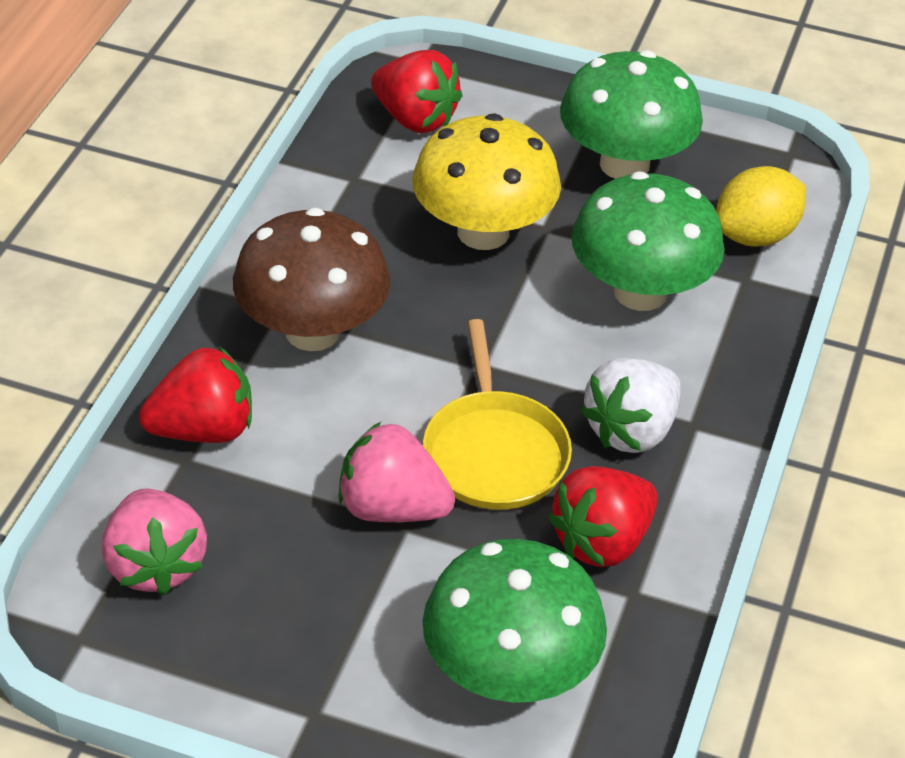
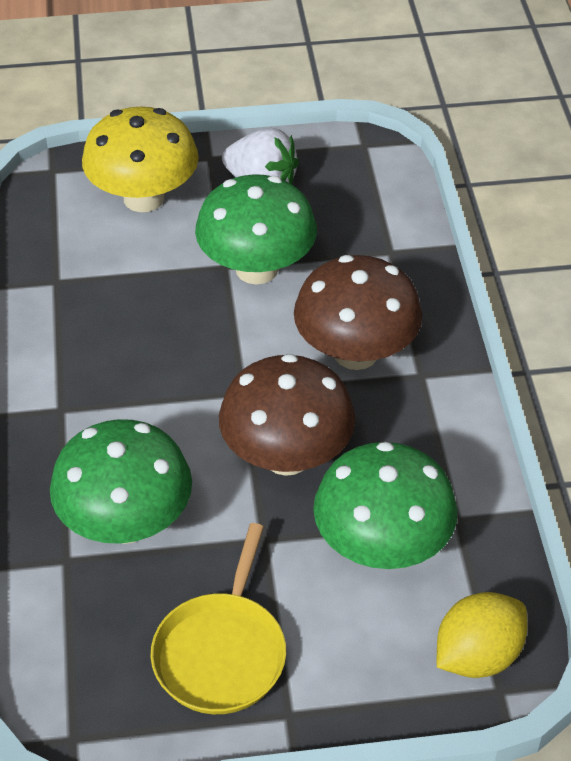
brown mushroom: [233,208,391,351] = 1 -> [219,354,355,476] [294,255,422,370] = 2
pink strawberry: [102,488,207,595] [338,422,455,522] = 2 -> none = 0
red strawberry: [139,347,252,443] [371,50,462,133] [548,466,658,567] = 3 -> none = 0

